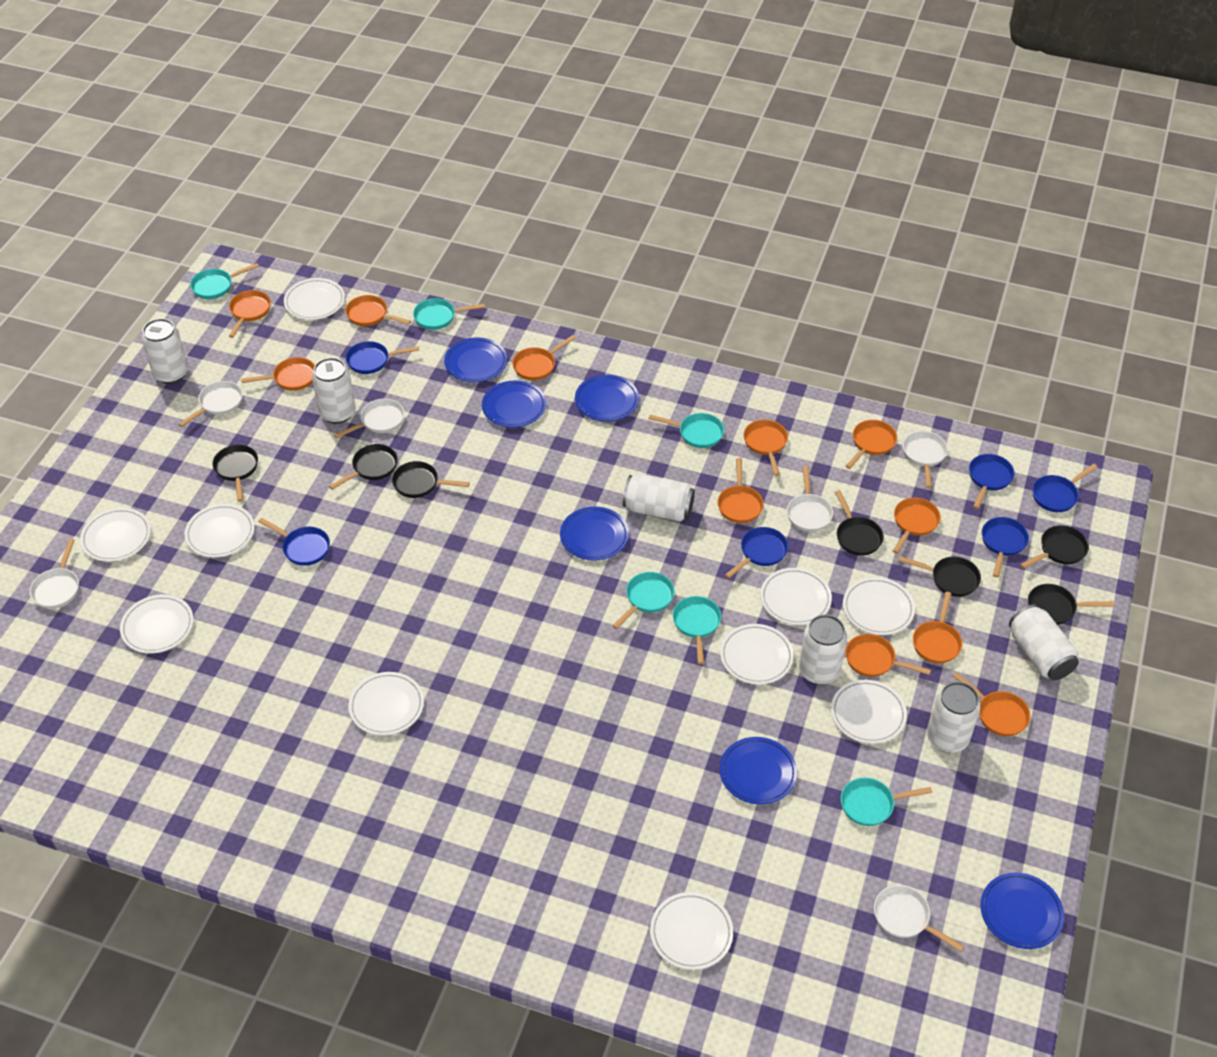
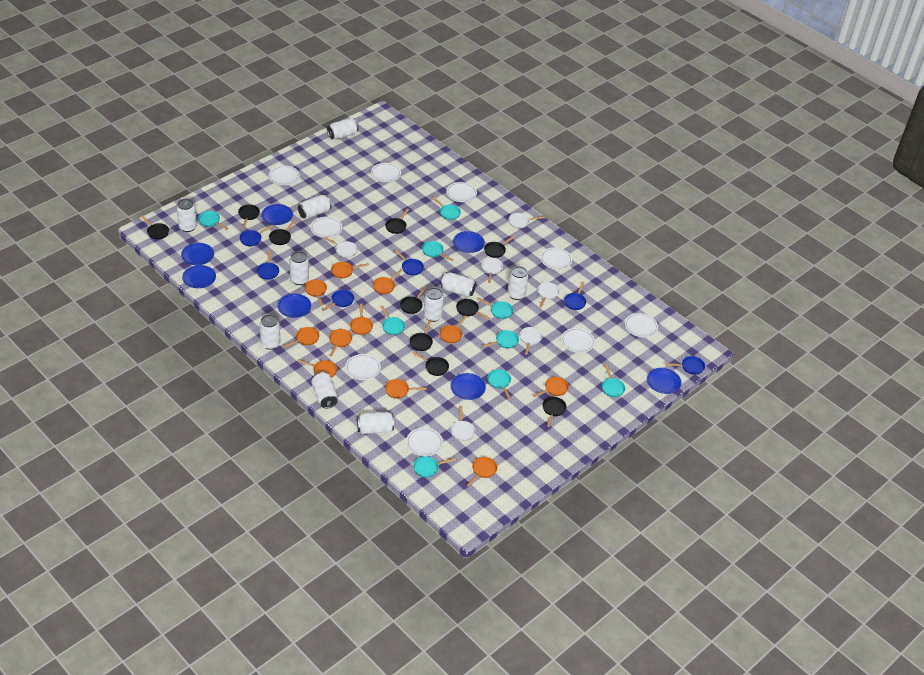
black pan: [213,445,258,502] [329,444,398,490] [392,461,470,498] [835,490,884,556] [899,556,981,597] [1020,525,1089,569] [1028,584,1114,625] = 7 -> [141,215,169,239] [238,204,260,228] [269,220,296,245] [385,208,409,234] [400,287,427,314] [410,320,433,351] [412,351,449,376] [456,299,491,320] [484,236,515,258] [542,397,566,427] = 10
blue plate: [444,338,507,382] [482,380,546,428] [560,507,629,561] [575,375,639,421] [719,737,797,804] [980,873,1064,949] = 6 -> [181,243,214,265] [182,265,216,288] [261,204,293,225] [277,294,311,318] [450,373,486,400] [453,231,485,253] [647,368,681,394] = 7
turquoise pan: [190,263,259,299] [413,298,485,330] [613,572,674,629] [649,413,724,448] [673,596,721,664] [841,778,932,826] = 6 -> [198,211,229,230] [380,305,405,335] [413,456,456,478] [422,241,453,261] [432,197,461,220] [477,298,513,319] [482,330,519,348] [487,370,511,399] [602,364,625,397] = 9
white can: [142,318,188,384] [312,358,355,424] [623,474,695,522] [799,614,847,685] [927,682,980,753] [1009,604,1079,680] = 6 -> [176,199,197,232] [260,314,280,350] [289,251,309,285] [298,195,332,219] [311,372,338,409] [327,118,359,140] [357,412,394,434] [424,288,444,322] [441,272,476,297] [507,266,528,300] = 10
white plate: [80,508,151,562] [120,595,193,653] [185,504,255,558] [284,278,345,320] [349,672,424,735] [650,892,733,970] [720,624,794,685] [760,568,832,625] [831,680,907,744] [843,577,915,635] = 10 -> [269,166,299,185] [310,217,342,238] [345,354,381,380] [371,163,401,182] [406,427,443,456] [446,182,477,202] [540,248,572,270] [561,328,595,353] [625,313,658,337] = 9

